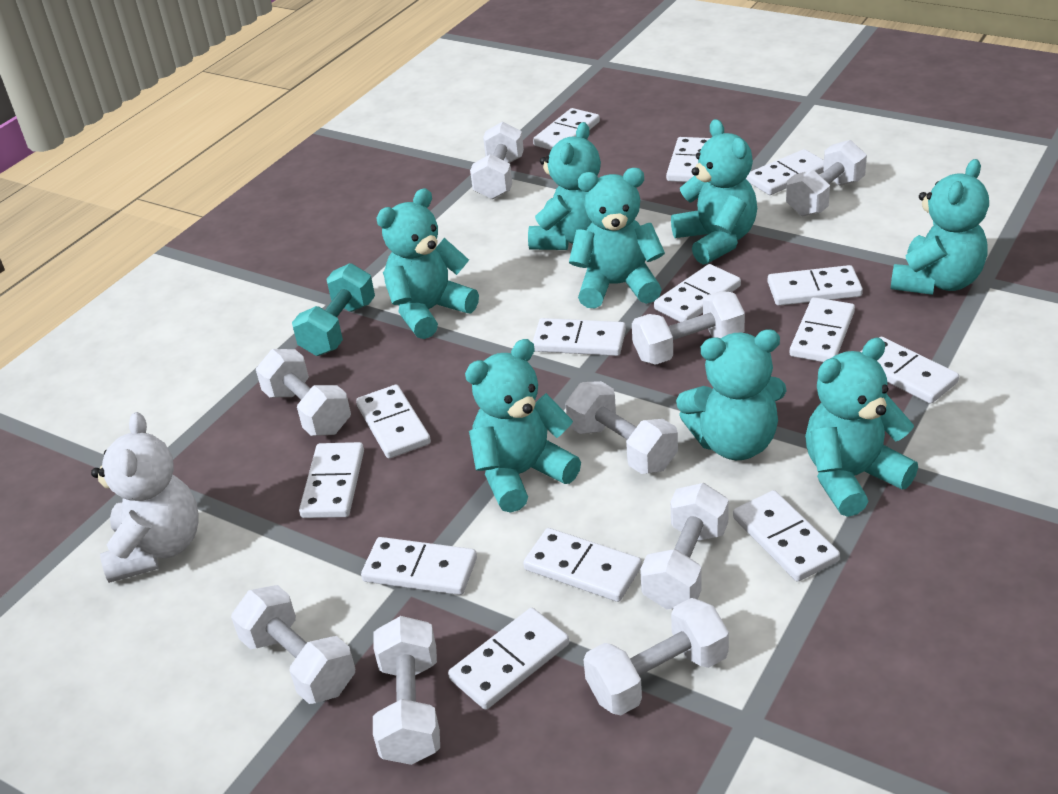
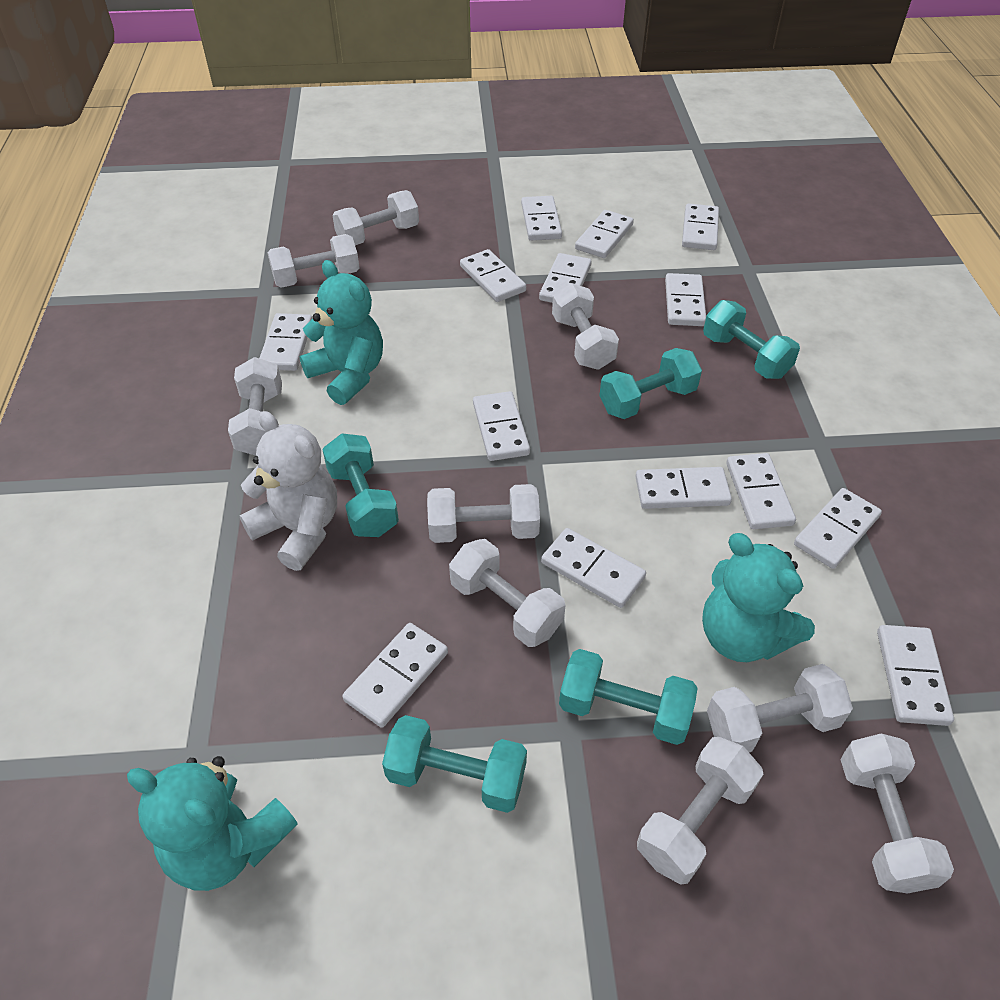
turquoise dumbbell: [292,263,375,356] = 1 -> [322,433,399,537] [382,715,527,813] [559,649,698,745] [599,348,702,419] [703,300,800,379] = 5
turquoise teddy bear: [376,188,479,339] [465,339,581,513] [528,122,601,250] [569,168,665,308] [671,119,757,265] [676,329,786,460] [805,338,918,517] [891,159,989,295] = 8 -> [127,756,298,891] [299,260,383,405] [702,533,815,662] = 3

